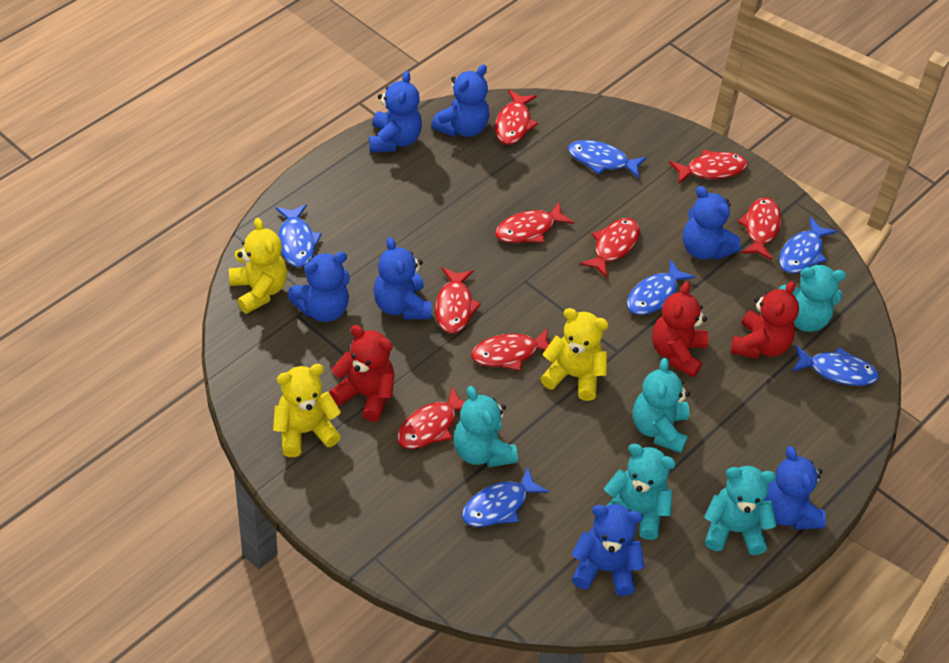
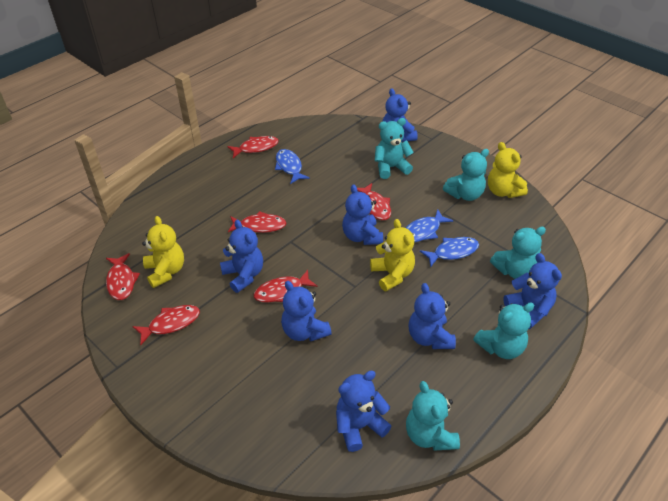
blue fish: [275,204,322,267] [462,467,549,527] [568,140,647,178] [627,260,695,315] [779,217,837,273] [791,345,879,386] = 6 -> [275,149,310,184] [406,209,453,242] [420,237,479,267] = 3
red fish: [397,386,465,449] [435,267,481,334] [471,328,549,371] [495,90,538,145] [495,202,574,243] [580,218,640,278] [669,150,748,183] [737,197,781,260] = 8 -> [106,253,140,300] [132,305,200,345] [227,136,279,158] [228,211,286,233] [254,270,318,303] [357,183,391,220] = 6
red teddy bear: [329,325,395,422] [652,282,708,378] [731,281,799,359] = 3 -> none = 0

